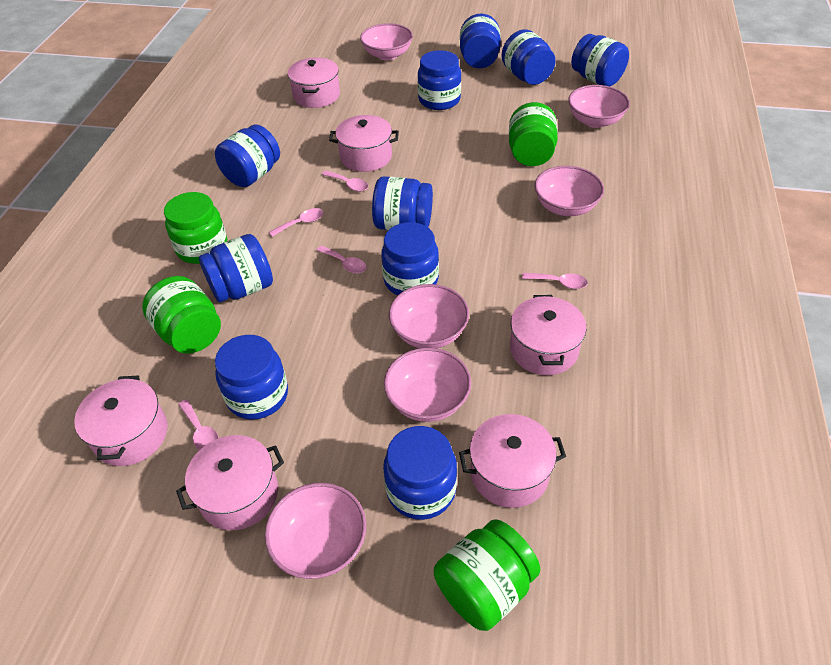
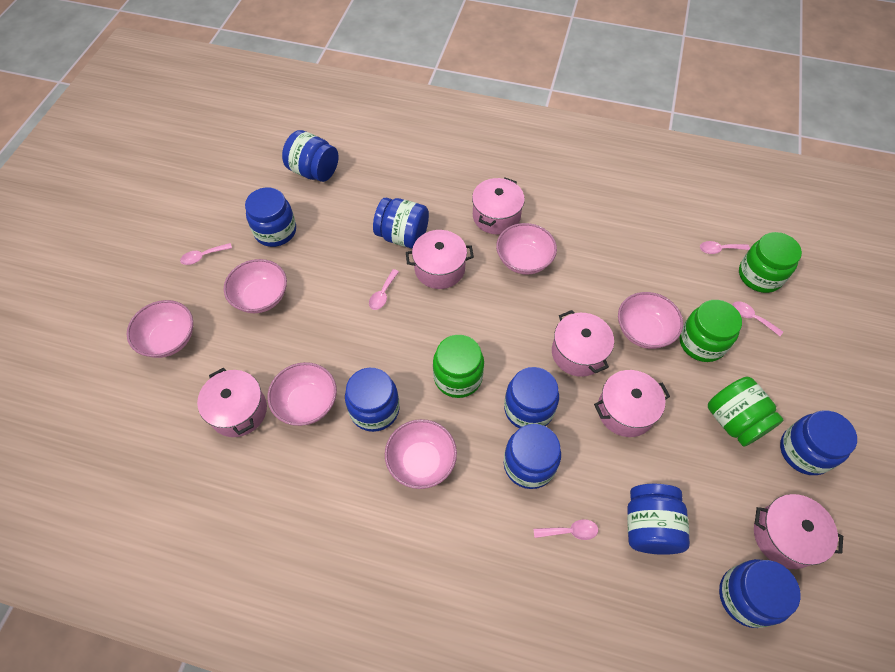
blue jar: [199,234,273,302] [215,125,280,187] [215,335,288,420] [372,176,433,230] [381,222,439,295] [383,426,457,520] [418,50,461,110] [460,14,501,68] [502,29,556,85] [571,34,629,87] = 10 -> [245,187,296,247] [282,130,339,182] [345,368,400,432] [373,197,429,249] [504,367,559,429] [504,424,561,489] [627,484,690,555] [719,559,801,628] [780,410,857,475] = 9

